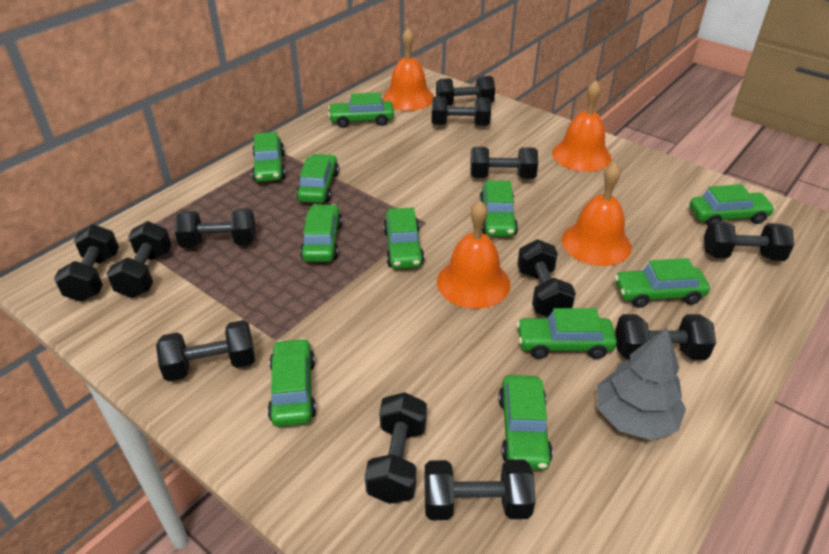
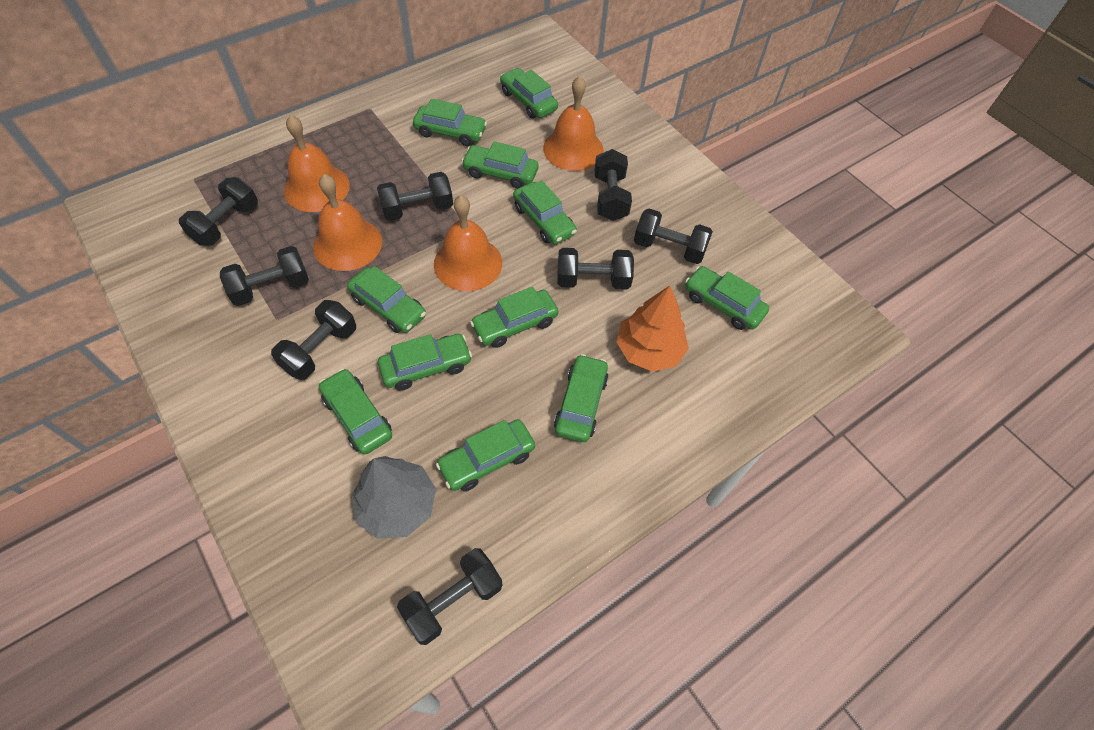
black dumbbell: [54,224,119,302] [107,221,172,298] [156,320,255,382] [175,208,256,248] [365,392,427,504] [425,459,536,520] [432,97,491,126] [436,76,495,106] [470,147,538,179] [517,239,576,317] [615,314,716,360] [704,221,794,261] = 12 -> [179,177,258,246] [220,246,309,306] [271,300,356,380] [377,172,453,221] [397,548,502,645] [557,248,634,290] [594,149,632,221] [634,209,713,264] = 8
orange tree: none = 0 -> [616,286,689,372] = 1

